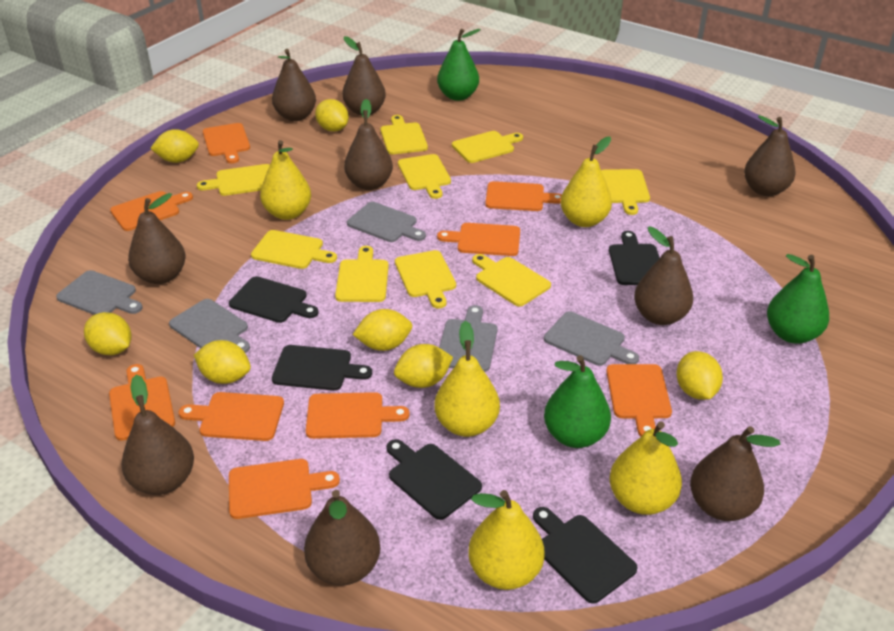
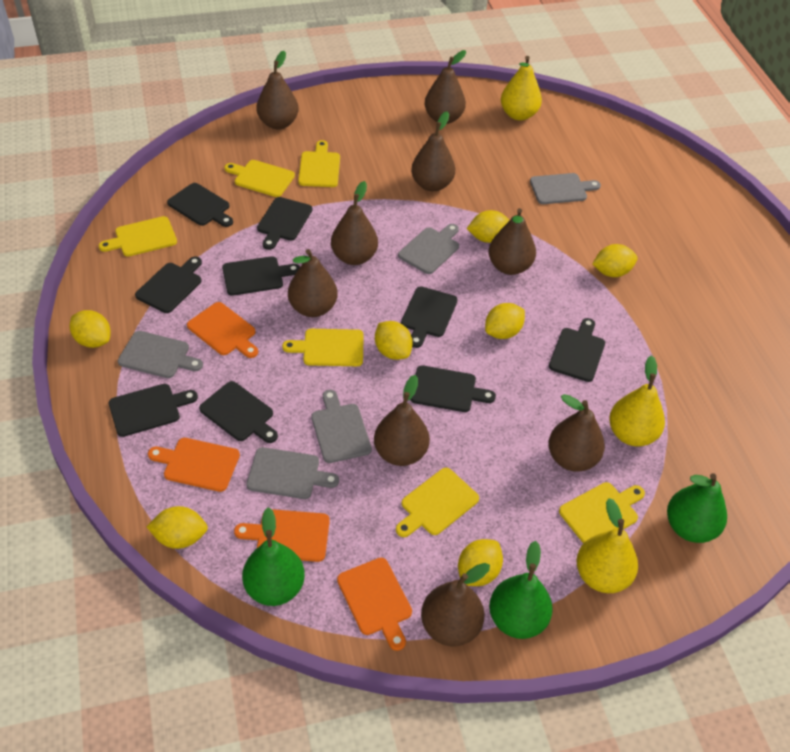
black cutting board: [229,276,319,323] [272,345,372,391] [386,439,482,520] [533,507,638,604] [609,231,660,285] = 5 -> [109,384,198,437] [135,257,202,313] [167,183,233,227] [199,381,278,443] [222,256,300,296] [257,197,312,250] [401,286,458,348] [410,366,496,412] [549,318,605,382] = 9
orange cutting board: [109,364,175,441] [110,191,193,231] [178,392,284,441] [203,123,250,164] [229,459,340,519] [306,392,410,439] [437,223,520,256] [485,181,562,211] [606,364,672,437] = 9 -> [148,438,240,492] [187,302,258,358] [234,509,330,562] [337,558,412,651] = 4
yellow cutting board: [197,164,270,196] [251,230,337,269] [335,246,389,302] [381,115,428,154] [395,250,456,309] [398,154,451,199] [452,131,523,163] [472,254,551,306] [601,169,650,215] = 9 -> [99,216,177,257] [224,160,295,197] [282,329,364,366] [298,140,340,187] [396,468,479,537] [559,482,645,543] = 6
yellow pear: [260,140,311,220] [434,321,500,437] [468,490,545,590] [560,136,612,227] [609,421,682,515] = 5 -> [501,56,542,121] [577,498,638,593] [609,355,665,446] = 3

